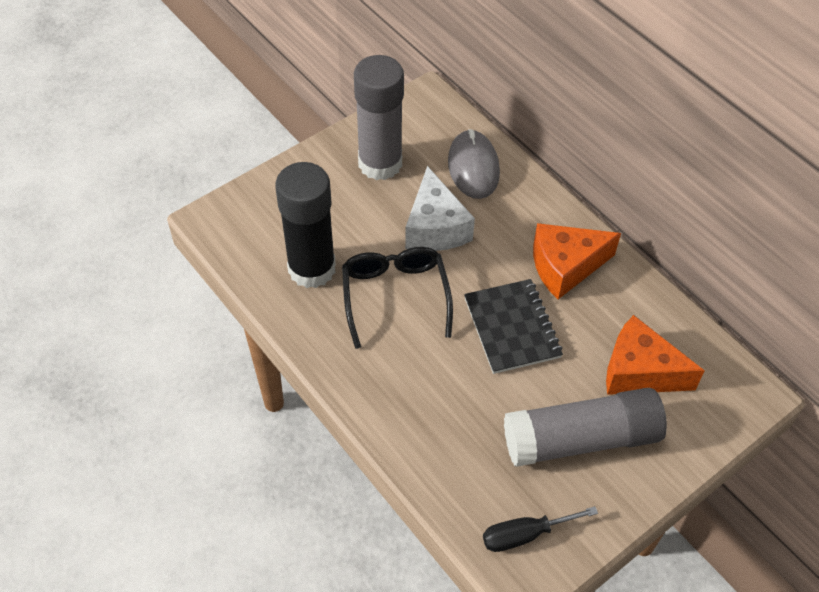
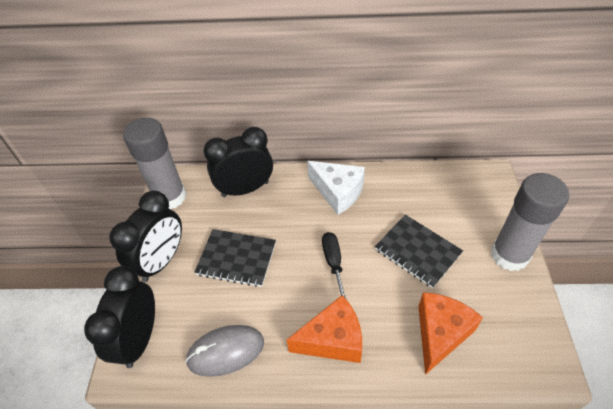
black clock: none = 0 -> [84,266,155,368] [109,191,182,282] [203,127,273,197] = 3
black glasses: [342,247,453,349] = 1 -> none = 0
black glue stick: [275,162,336,288] = 1 -> none = 0
black notebook: [464,279,563,374] = 1 -> [194,229,276,287] [375,215,463,288] = 2

